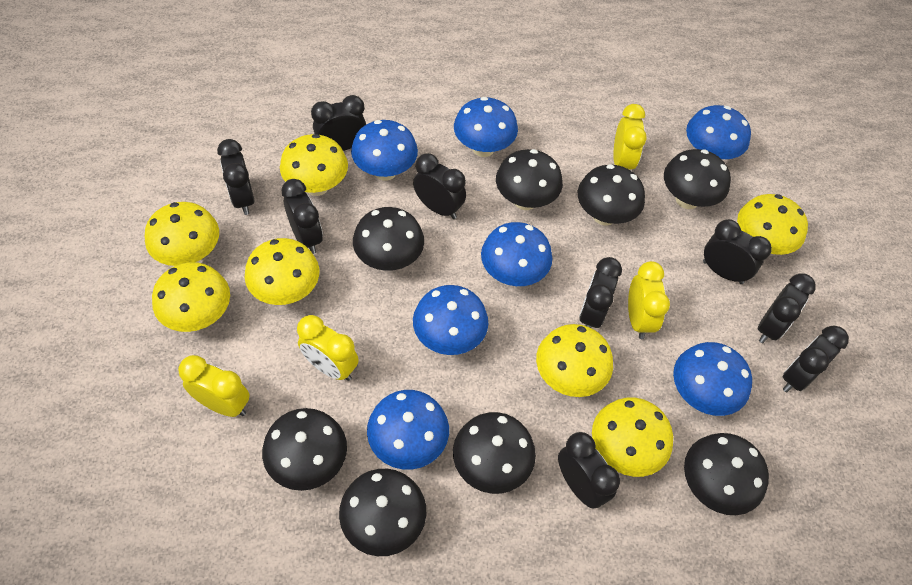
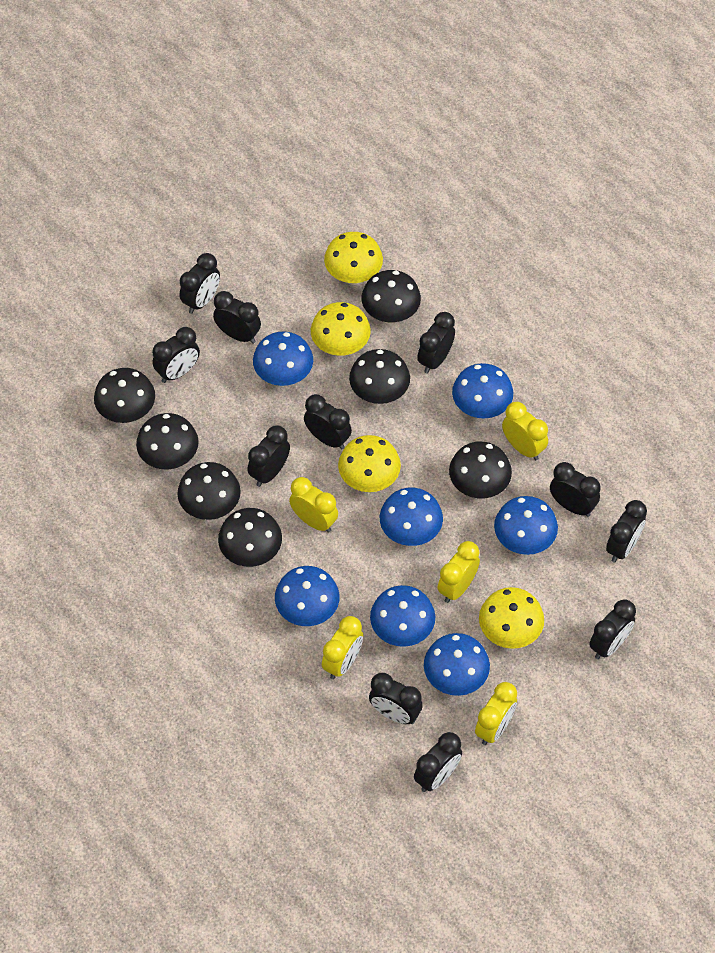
black clock: [217,139,255,215] [281,179,323,254] [311,95,366,151] [413,153,466,219] [558,432,620,509] [579,257,622,328] [703,219,772,284] [758,273,816,343] [783,325,849,392] = 9 -> [152,327,200,383] [180,253,220,314] [213,291,261,344] [247,426,290,487] [304,394,352,450] [369,673,423,724] [414,732,462,792] [417,312,455,374] [550,462,601,517] [589,599,636,659] [606,500,647,563] = 11
black mushroom: [262,408,347,491] [339,469,426,556] [353,207,424,271] [453,412,536,494] [496,149,563,210] [578,164,645,226] [664,149,731,209] [684,433,769,515] = 8 -> [94,368,155,423] [136,413,199,469] [177,462,241,520] [218,508,282,567] [349,349,410,404] [362,270,421,323] [449,441,512,499] = 7
yellow clock: [178,355,250,417] [297,315,359,381] [613,104,647,170] [628,261,670,339] = 4 -> [289,477,338,533] [322,616,363,679] [437,541,480,603] [475,682,517,745] [502,402,548,460] = 5
yellow mushroom: [145,202,219,266] [152,262,230,332] [245,238,319,305] [280,134,348,196] [536,324,613,397] [592,397,673,477] [737,194,808,255] = 7 -> [311,302,371,356] [324,232,383,285] [338,435,401,492] [479,587,544,649] = 4

